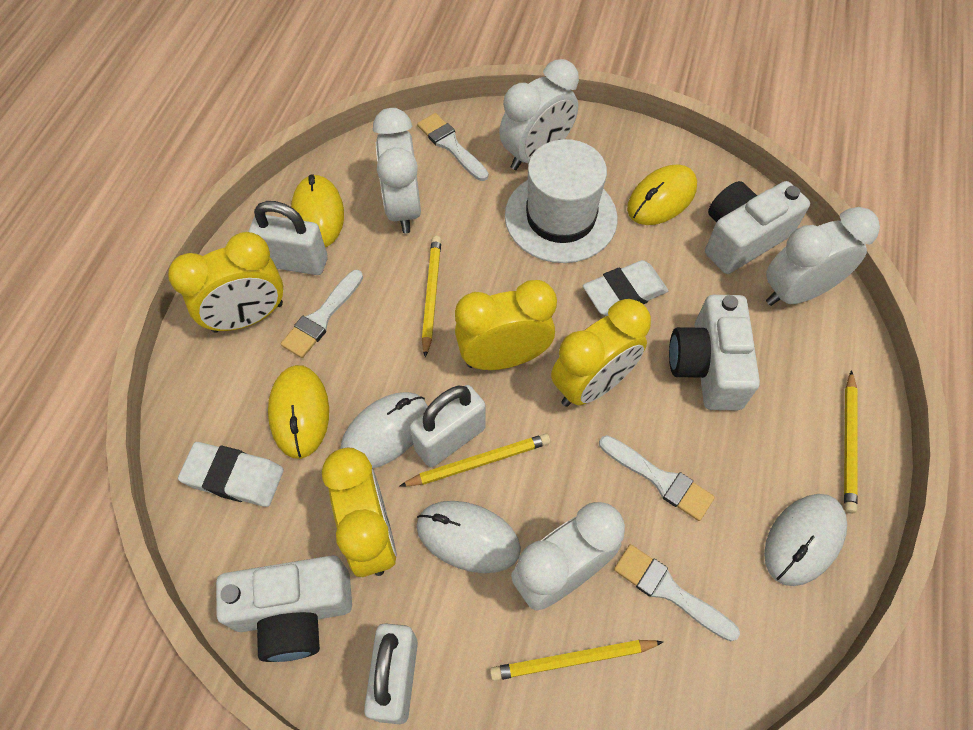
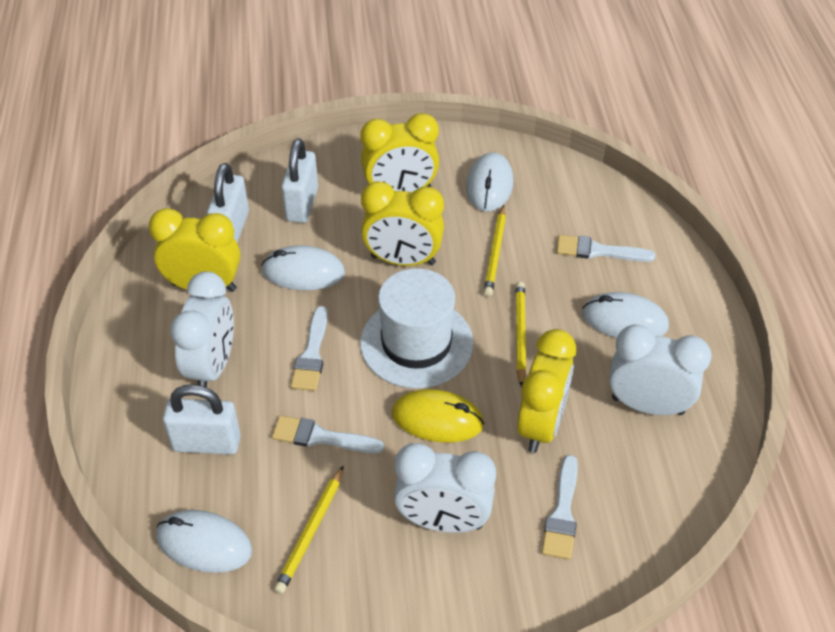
white camera: [216,555,352,662] [669,295,760,410] [705,181,810,274] = 3 -> none = 0
white clock: [373,108,421,233] [499,59,579,170] [511,502,625,611] [766,207,880,306] = 4 -> [170,271,234,388] [394,443,496,533] [609,325,712,415] = 3
white eraser: [178,442,284,507] [583,260,668,316] = 2 -> none = 0
white mouse: [341,392,428,469] [416,501,521,573] [764,494,847,586] = 3 -> [156,510,252,573] [261,245,345,290] [466,152,513,212] [582,292,669,338] = 4
yellow mouse: [268,365,329,459] [291,174,344,247] [627,165,697,225] = 3 -> [392,389,484,443] = 1
yellow pencil: [400,433,550,487] [422,236,441,358] [490,640,663,681] [844,370,858,513] = 4 -> [274,466,344,594] [483,205,506,297] [515,281,526,388] = 3

